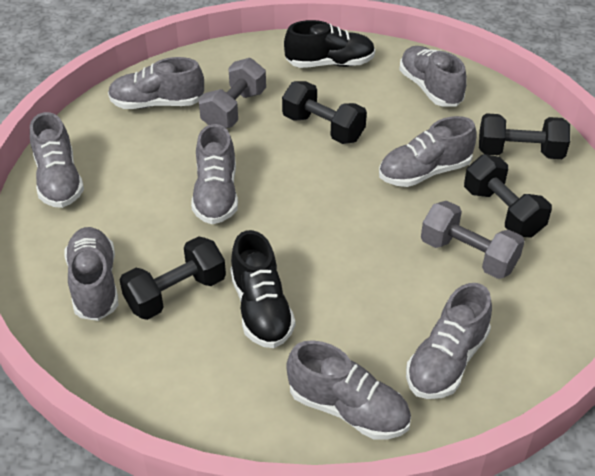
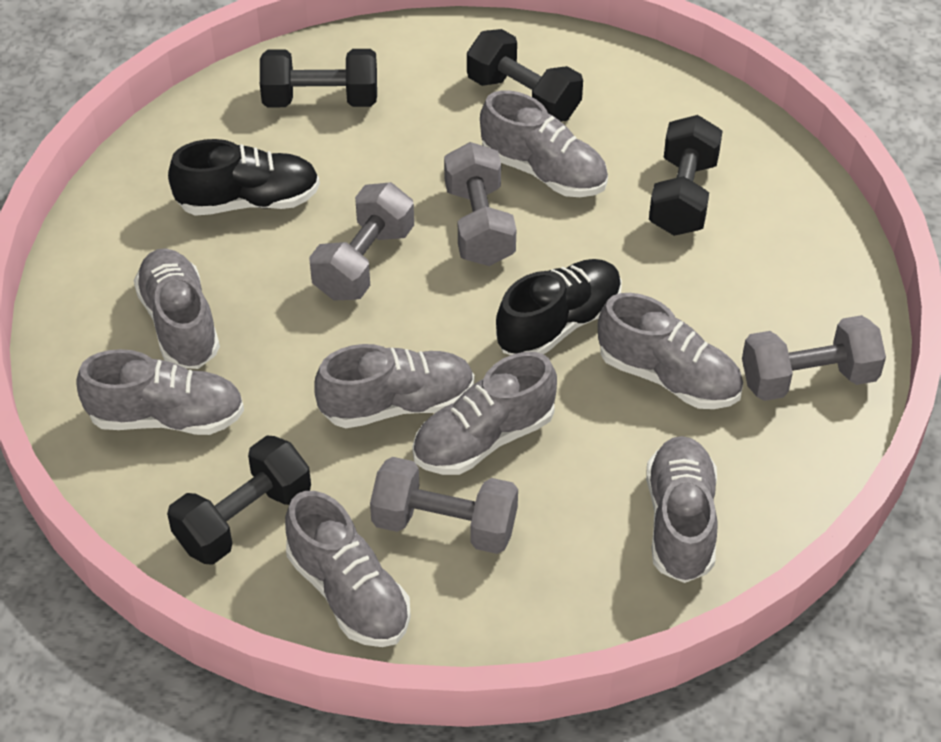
grey dumbbell: [199,58,266,128] [421,201,525,279] = 2 -> [309,182,414,301] [370,457,518,554] [444,142,516,266] [742,315,886,401] = 4

